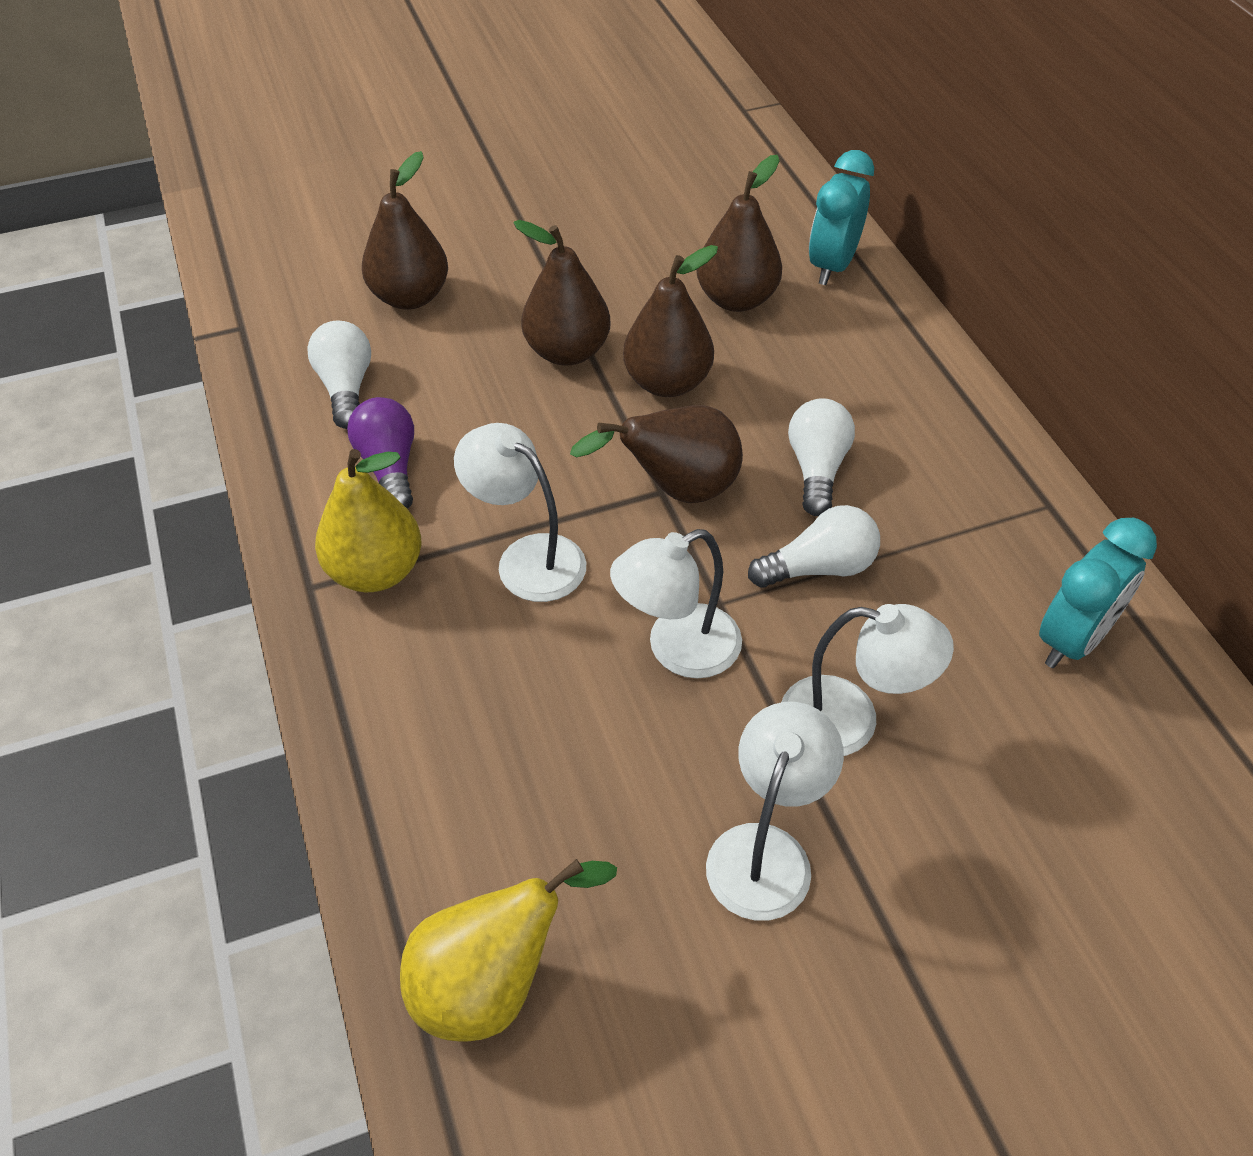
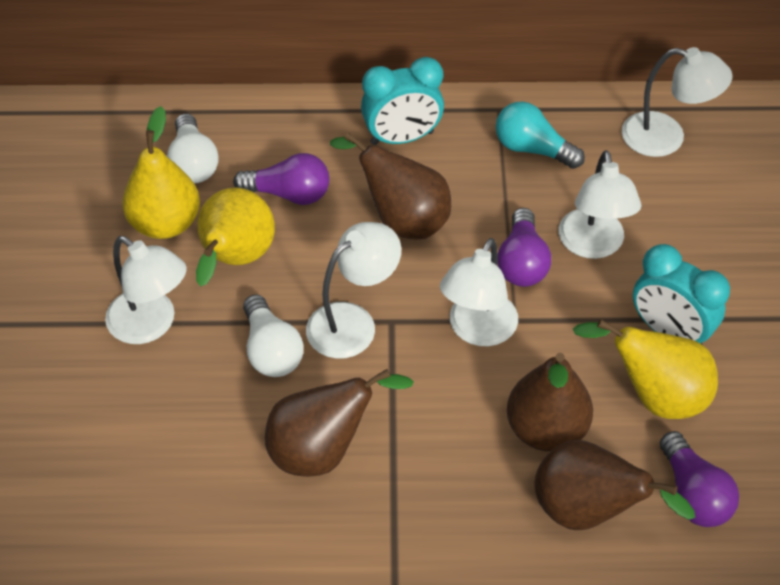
brown pear: [362,151,448,310] [513,220,611,366] [570,405,743,503] [623,245,718,397] [696,155,782,312] = 5 -> [265,369,414,477] [330,132,451,239] [507,353,593,452] [535,440,695,530] = 4
purple light bulb: [347,397,414,509] = 1 -> [233,153,330,205] [497,208,551,287] [660,431,739,527] = 3
turquoise light bulb: none = 0 -> [496,101,585,169] = 1
white lamp: [454,423,586,602] [610,529,742,679] [706,702,844,921] [782,604,954,756] = 4 -> [105,236,187,344] [306,222,401,359] [440,238,518,346] [559,150,641,259] [622,47,733,157] = 5
white light bulb: [307,321,371,429] [748,505,880,588] [788,398,855,516] = 3 -> [167,113,219,183] [243,294,303,377] = 2
yellow pear: [315,449,422,592] [400,859,617,1042] = 2 -> [122,106,200,239] [196,187,275,287] [573,319,718,419] = 3

